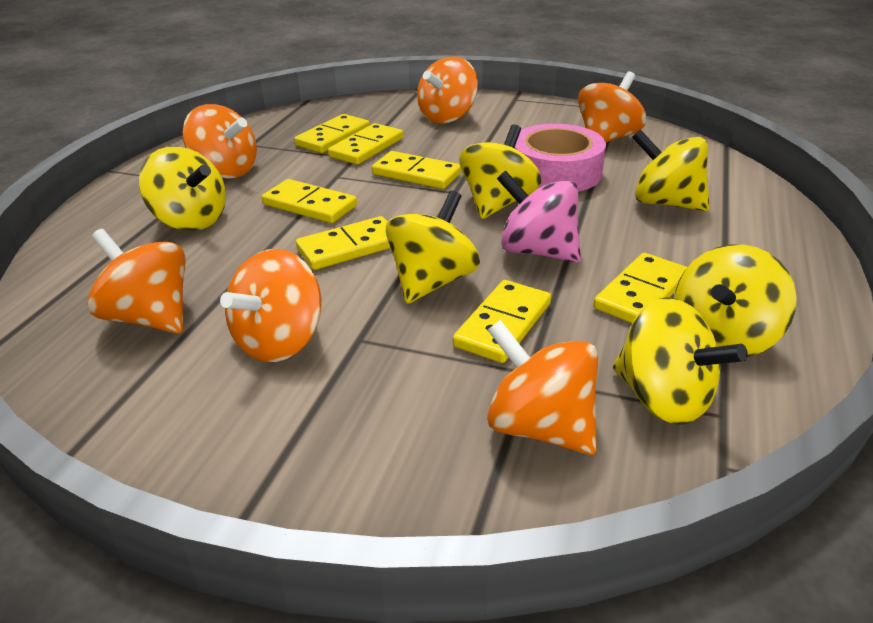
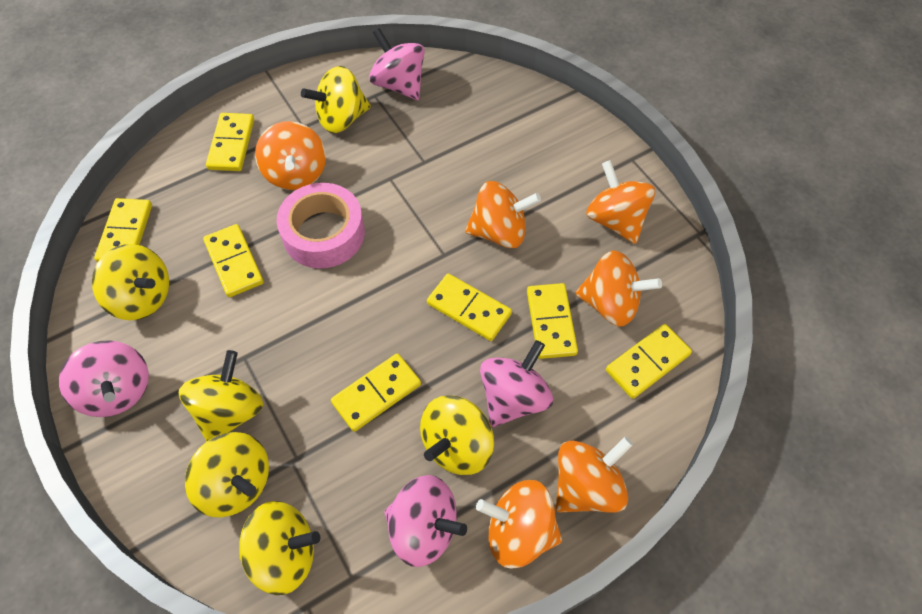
pink spinning top: [497,171,581,263] = 1 -> [59,340,149,417] [369,28,425,100] [384,475,467,567] [480,340,553,427] = 4

